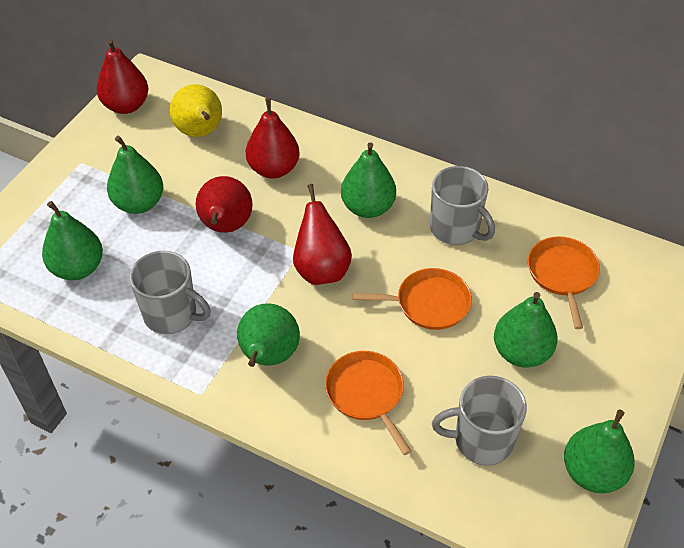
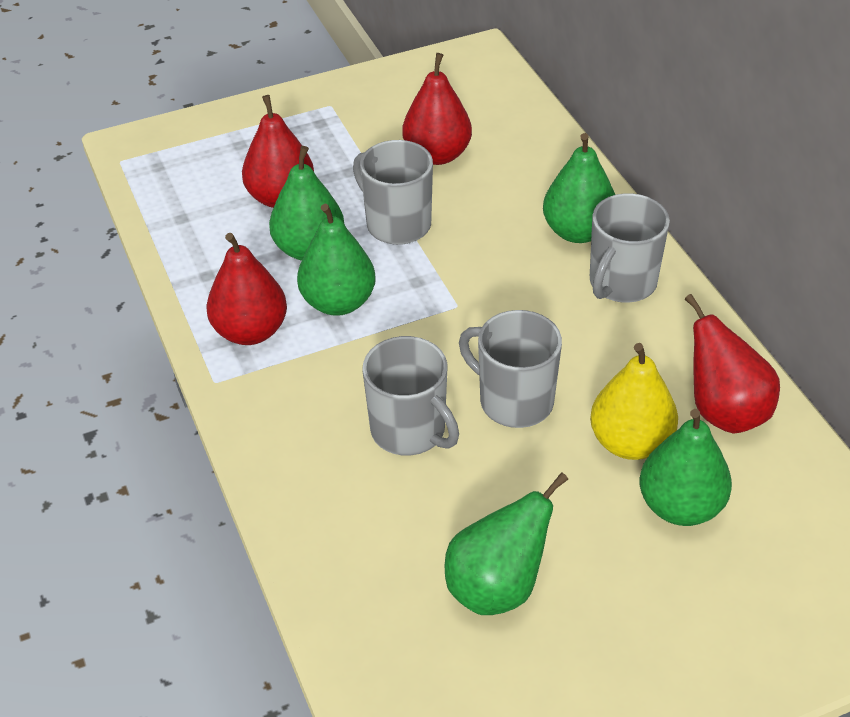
green pear: [42,201,103,280] [107,136,163,214] [237,303,300,367] [341,142,396,218] [494,292,558,367] [564,409,635,493] = 6 -> [269,146,344,260] [297,204,376,316] [445,472,568,615] [543,133,615,243] [640,409,732,526] = 5
grey mug: [130,251,211,334] [430,166,495,245] [432,376,527,466] = 3 -> [353,140,433,245] [362,336,459,456] [459,310,562,428] [590,193,670,303] = 4
orange pan: [325,351,411,455] [352,268,472,330] [528,237,600,329] = 3 -> none = 0

